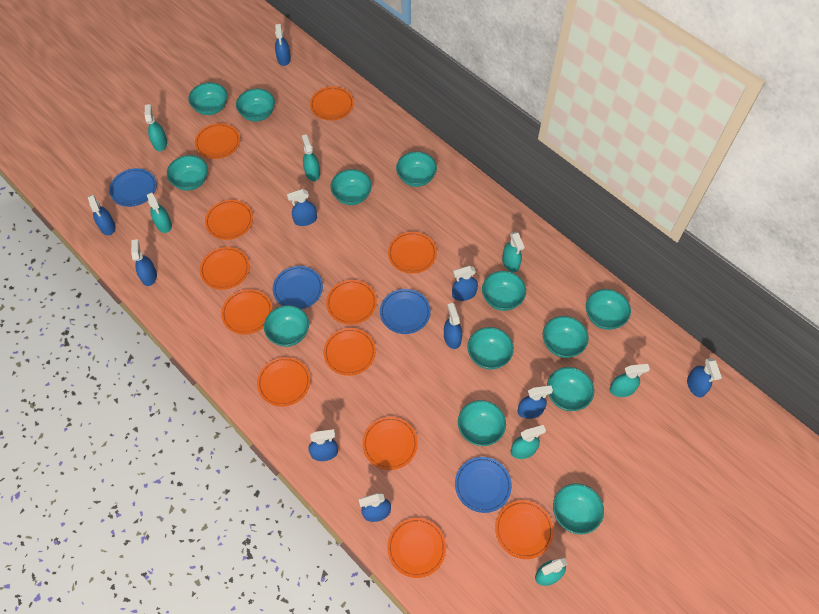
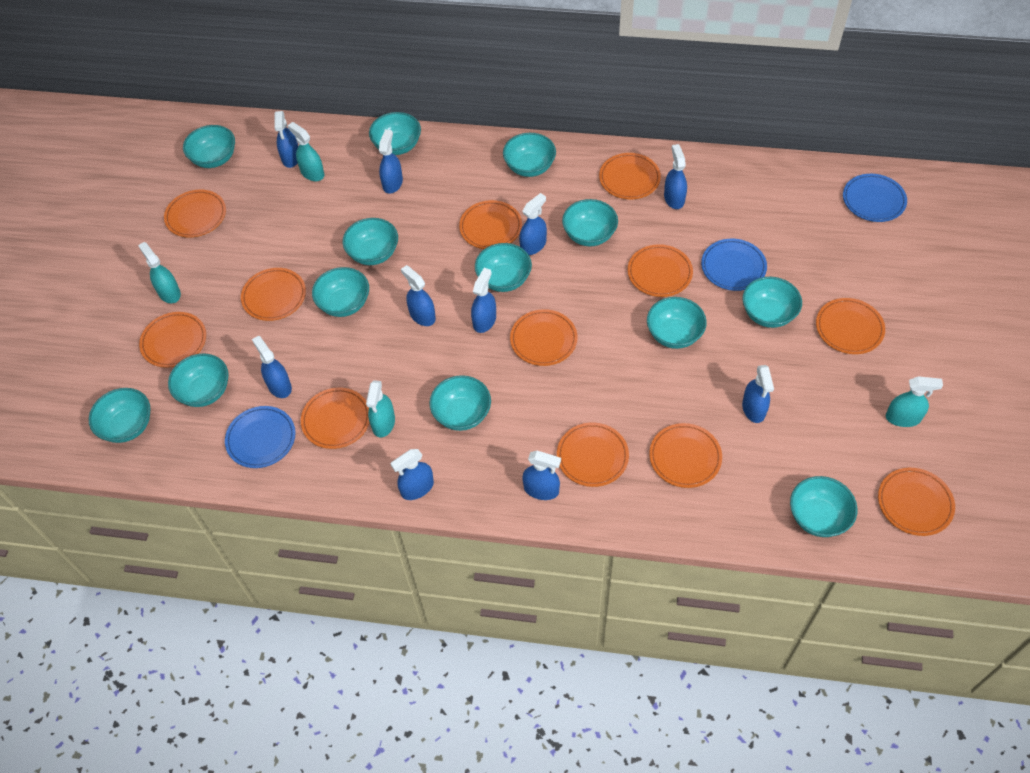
blue plate: [109,168,157,207] [273,266,323,309] [380,289,431,334] [455,457,512,513] = 4 -> [225,406,296,468] [701,239,767,291] [843,174,907,222] = 3
turquoise spray bottle: [145,104,167,151] [147,192,172,233] [302,134,320,181] [502,232,524,272] [511,425,546,459] [535,558,567,586] [610,364,650,397] = 7 -> [138,242,181,303] [287,122,324,181] [366,380,395,437] [886,376,943,427] = 4

